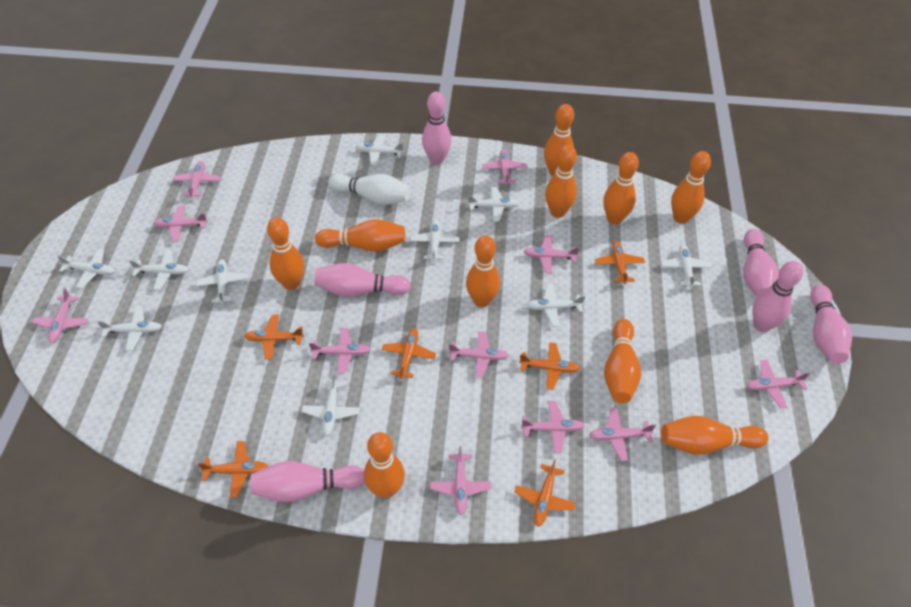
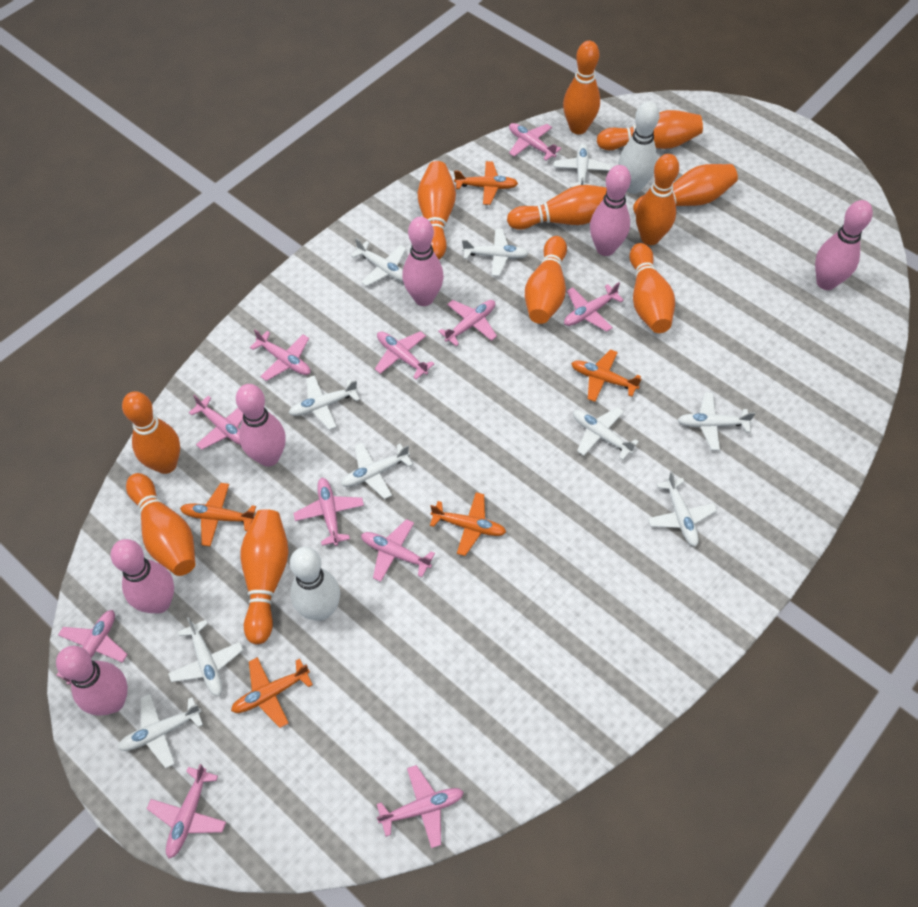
orange bowling pin: [267,217,304,290] [315,219,405,251] [364,432,405,498] [466,235,500,308] [544,104,574,176] [545,145,577,218] [603,152,639,225] [604,319,641,403] [661,416,769,455] [671,151,711,224] = 10 -> [122,391,180,474] [126,473,195,576] [241,509,289,645] [418,161,456,259] [507,185,607,230] [525,236,567,324] [563,41,600,134] [597,110,703,150] [629,243,675,333] [633,164,738,214] [636,154,679,245] = 11
orange plane: [198,441,268,498] [244,314,304,359] [382,328,436,379] [515,459,576,527] [519,342,580,390] [595,241,645,284] = 6 -> [180,483,256,547] [231,657,313,728] [430,492,506,556] [454,161,518,205] [571,349,641,402] = 5
white bowling pin: [328,174,411,205] = 1 -> [290,547,340,621] [619,101,660,194] = 2

